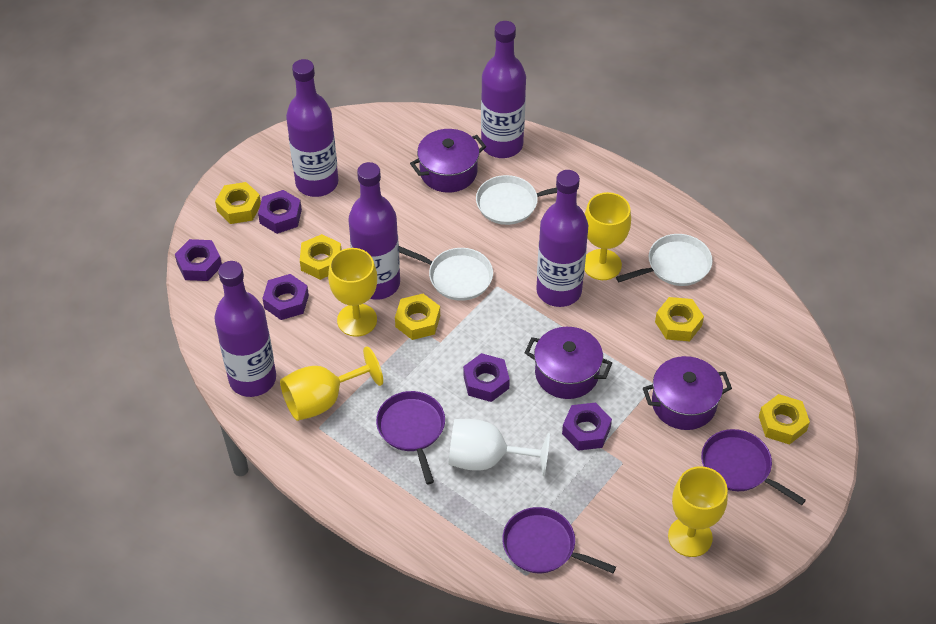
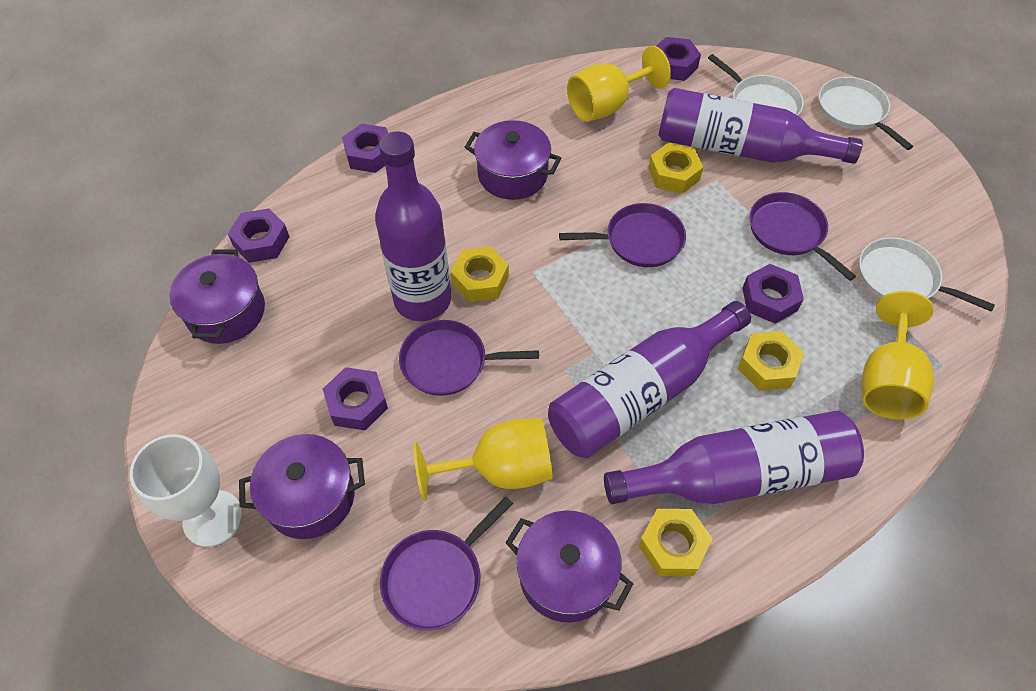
purple bottle: [214,261,276,397] [286,59,339,197] [348,162,400,300] [481,21,526,158] [536,170,588,307] = 5 -> [375,131,451,321] [548,301,751,458] [604,411,864,504] [659,88,863,164] = 4
purple pan: [376,391,445,484] [502,507,616,573] [701,429,806,505] = 3 -> [380,497,513,630] [399,320,539,396] [559,203,686,267] [749,192,856,281] = 4
purple pot: [410,129,486,193] [525,327,612,399] [643,356,732,430] = 3 -> [169,249,265,344] [239,434,365,539] [465,120,561,200] [505,510,633,623] = 4
yellow goblet: [280,346,383,421] [328,248,377,337] [585,192,631,280] [668,466,728,557] = 4 -> [413,418,553,501] [567,46,671,122] [862,291,934,420] = 3
yellow nut: [215,182,261,224] [300,234,342,280] [395,294,440,340] [655,297,704,341] [759,394,810,445] = 5 -> [451,247,509,302] [639,509,713,576] [648,142,703,194] [738,331,804,391] = 4

